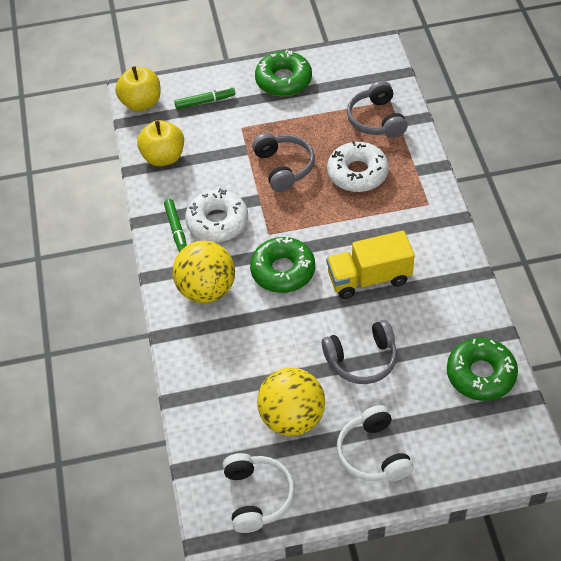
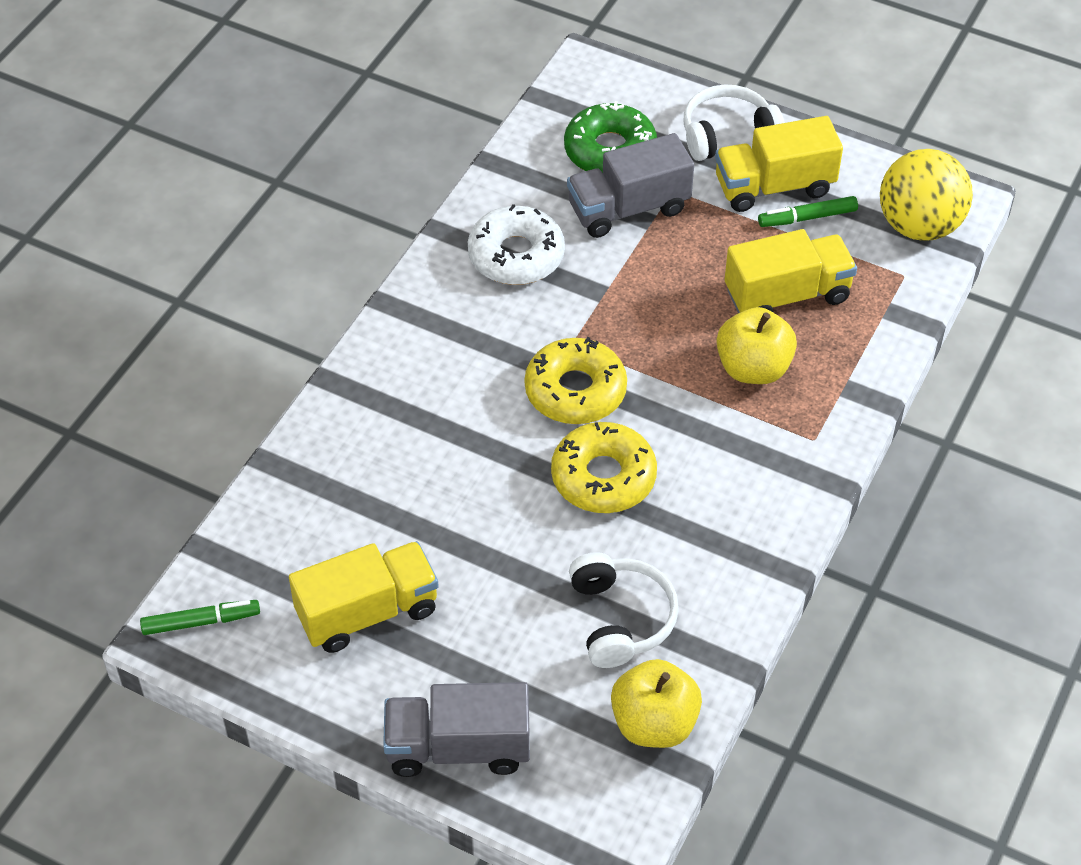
green donut: [250,236,315,293] [255,49,312,96] [447,338,518,401] = 3 -> [564,101,657,173] = 1
grey headphones: [252,133,315,192] [322,320,397,384] [347,81,408,138] = 3 -> none = 0
grey truck: none = 0 -> [383,682,530,777] [567,133,694,238] = 2
white donut: [185,188,248,243] [327,141,389,192] = 2 -> [468,204,565,285] = 1
yellow ball: [173,241,235,303] [257,368,325,436] = 2 -> [880,149,973,241] = 1
yellow donut: none = 0 -> [524,337,627,424] [551,422,657,513] = 2
yellow truck: [327,231,414,299] = 1 -> [289,541,439,653] [715,116,843,212] [725,229,857,313] = 3

